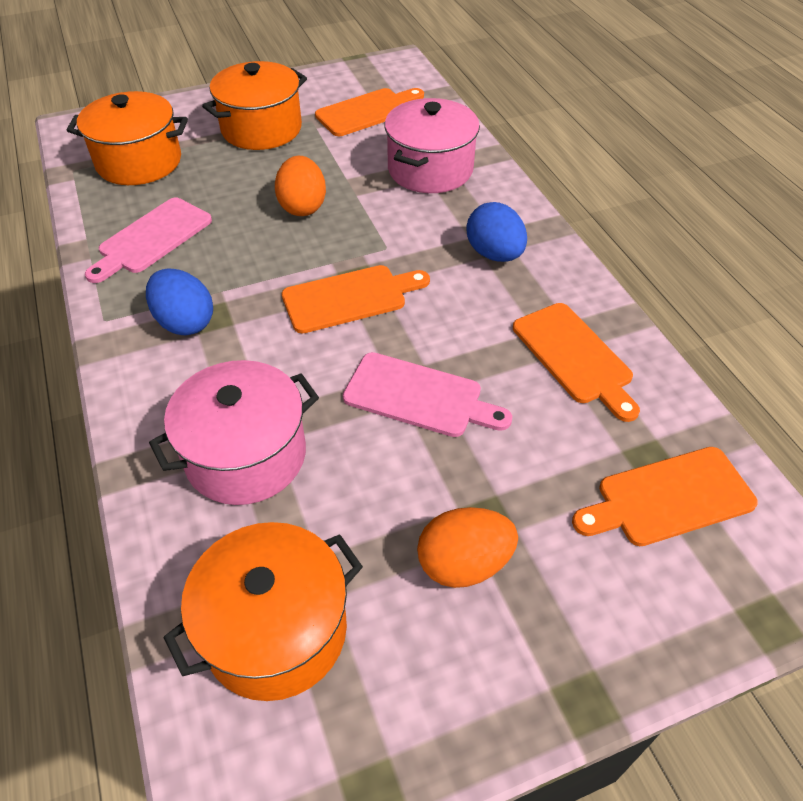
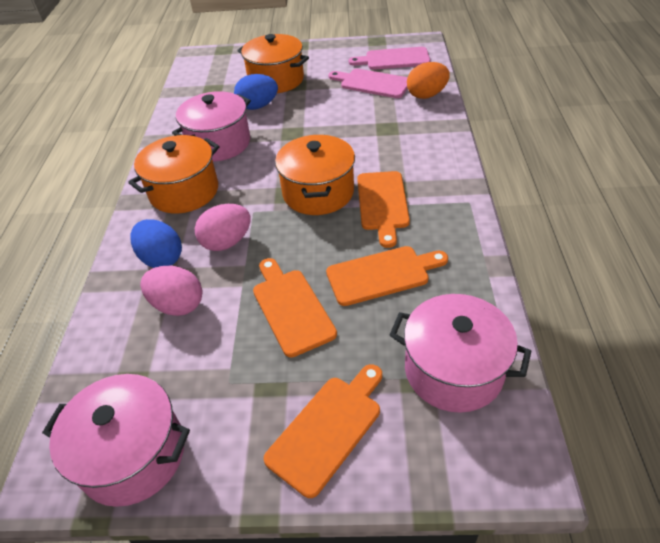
orange egg: [275,156,326,216] [417,507,518,588] = 2 -> [407,62,450,99] = 1
pink egg: none = 0 -> [140,266,203,316] [195,204,250,251] = 2
pink pot: [149,360,319,505] [385,98,480,193] = 2 -> [42,374,190,507] [172,91,251,161] [390,294,531,413] = 3

